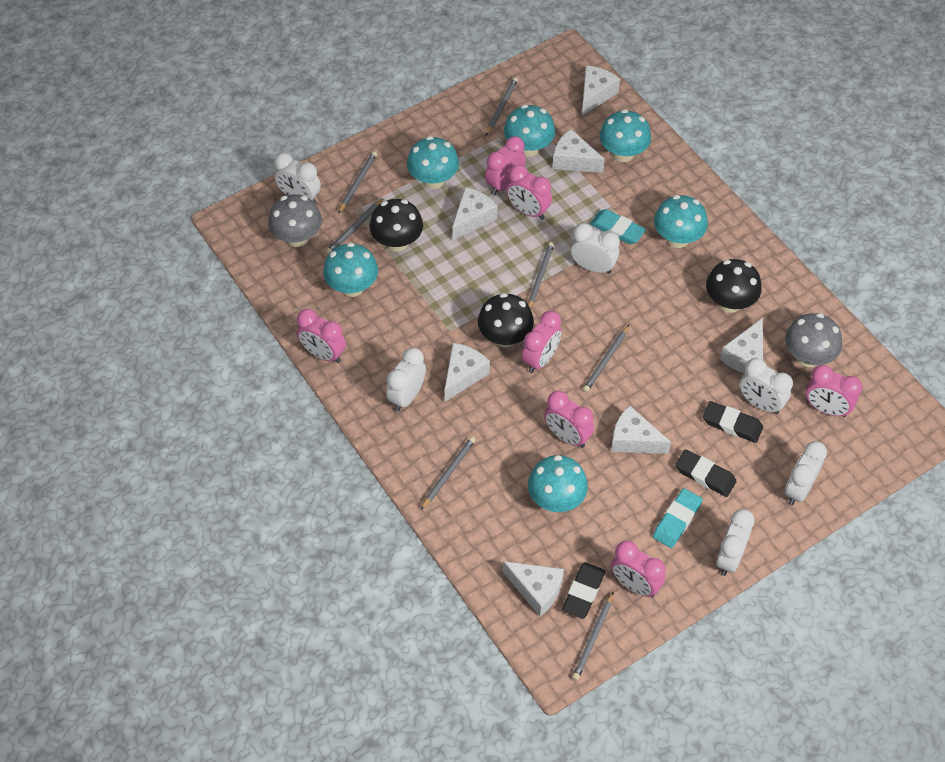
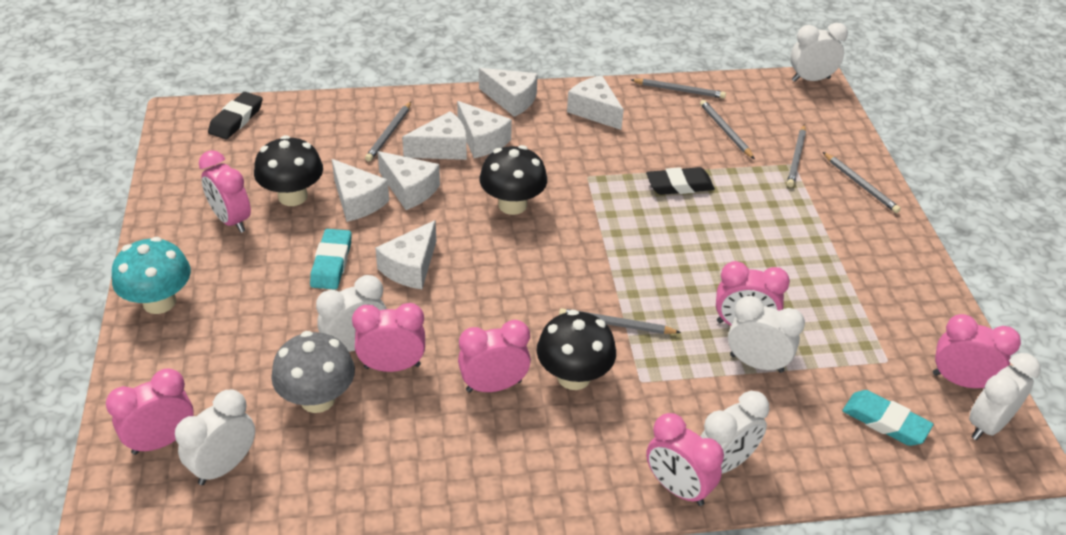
black eraser: [562,562,605,619] [675,449,737,497] [703,401,763,443] = 3 -> [208,92,262,139] [646,167,715,195] = 2
grey mushroom: [268,194,322,247] [785,313,842,367] = 2 -> [271,331,355,413] = 1
grey pencil: [326,198,384,254] [338,151,377,214] [421,437,476,509] [486,77,518,136] [528,242,554,308] [572,591,614,680] [583,325,629,392] = 7 -> [365,102,411,162] [559,308,681,334] [631,79,726,99] [700,100,755,159] [787,124,806,187] [823,152,901,213] = 6
turquoise mushroom: [323,243,378,297] [407,136,459,189] [504,105,555,157] [528,455,588,512] [600,109,651,162] [654,195,708,248] = 6 -> [112,237,191,314] = 1

